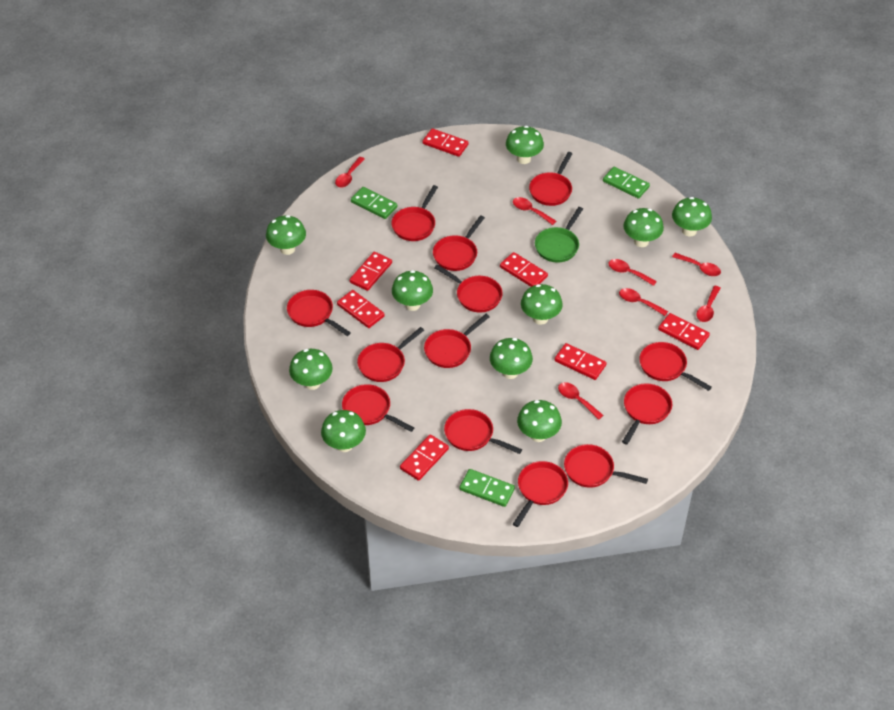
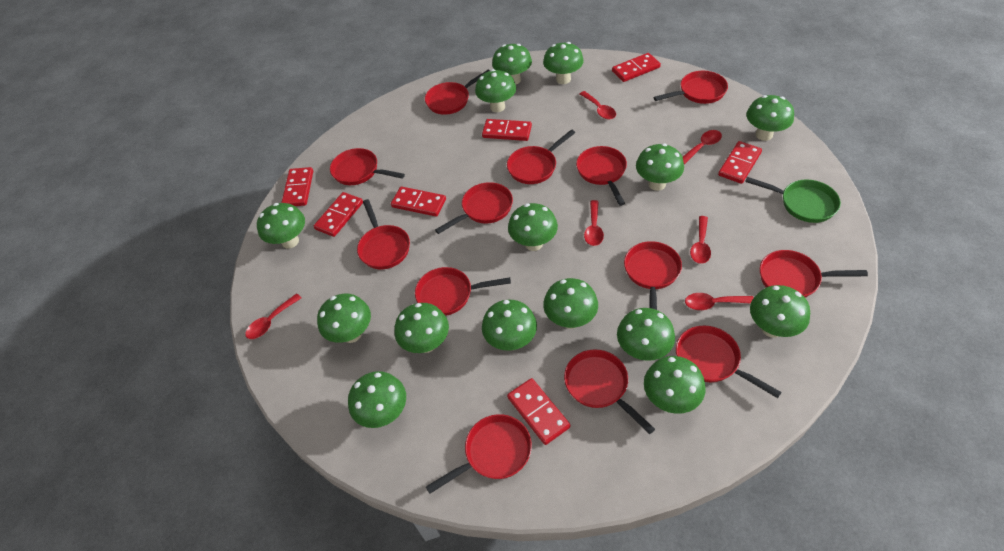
green domino: [351,187,397,219] [459,469,515,507] [603,167,650,199] = 3 -> none = 0
green mushroom: [266,215,306,255] [289,349,333,390] [321,410,366,452] [392,270,433,311] [490,338,533,379] [506,126,544,164] [517,400,562,442] [521,284,563,325] [623,208,664,247] [672,197,712,236] = 10 -> [257,203,305,248] [317,294,371,343] [348,371,406,428] [395,303,449,353] [475,69,516,112] [482,300,537,351] [492,44,532,85] [508,203,558,251] [543,42,584,84] [543,278,598,329] [617,308,675,361] [636,144,684,191] [644,356,706,414] [747,95,794,141] [750,285,810,338] = 15
red spoon: [335,157,365,188] [513,197,556,225] [558,382,603,420] [608,259,657,286] [619,288,668,316] [672,253,721,276] [697,286,721,322] = 7 -> [245,293,302,339] [580,91,616,119] [584,200,604,246] [683,130,722,164] [685,293,754,310] [690,216,711,264] = 6

